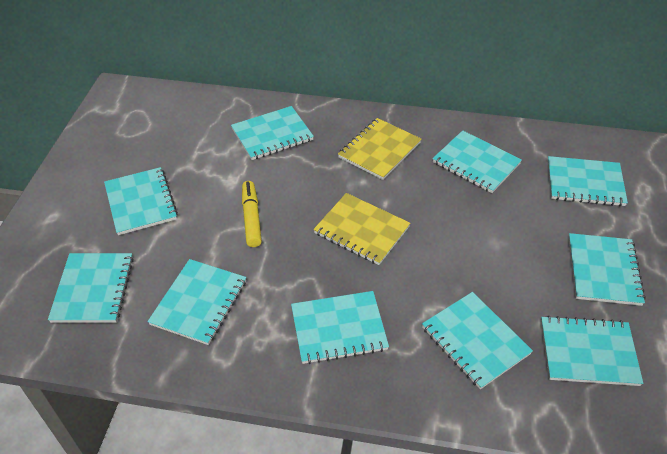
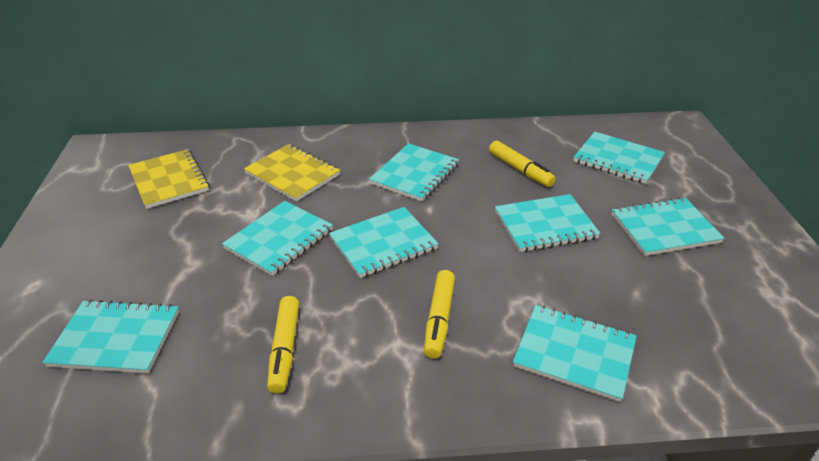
turquoise notebook: [48,253,134,323] [104,167,178,235] [147,259,246,345] [231,106,314,160] [291,291,389,364] [422,292,533,389] [432,130,522,193] [541,316,643,386] [548,156,628,206] [568,233,646,306] = 10 -> [42,299,179,374] [222,201,333,276] [329,207,439,278] [369,143,459,202] [495,194,601,252] [513,305,636,402] [574,132,665,184] [612,197,725,256] = 8
yellow marker: [242,181,262,247] = 1 -> [267,296,299,394] [424,270,455,359] [489,141,556,187] = 3

